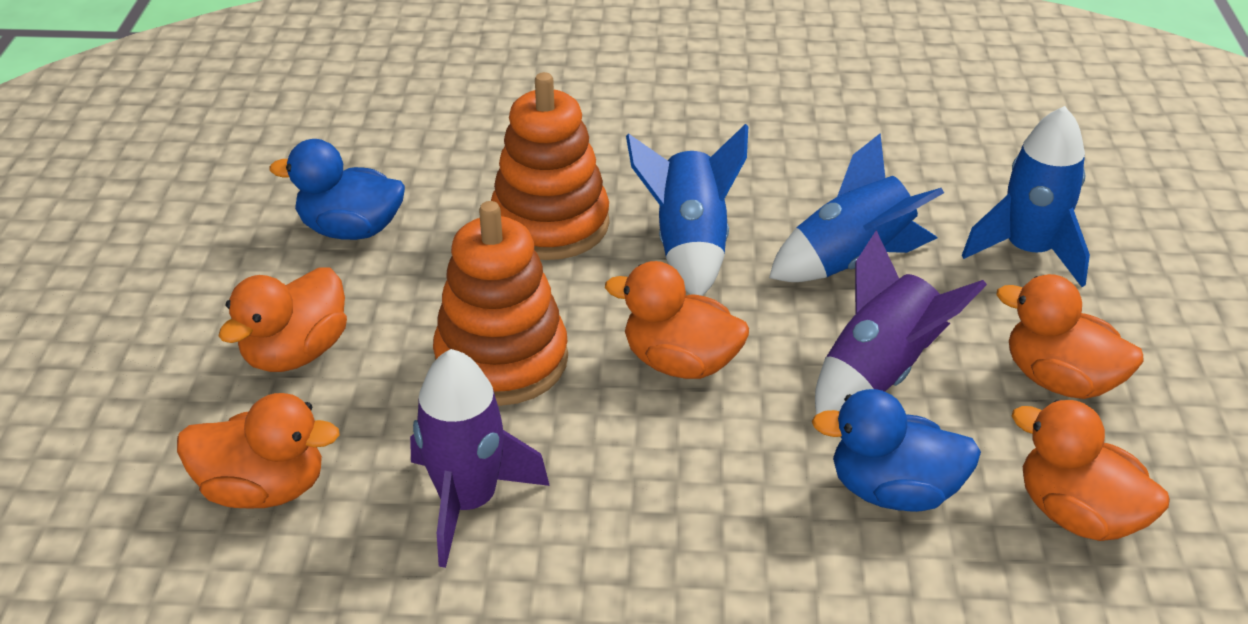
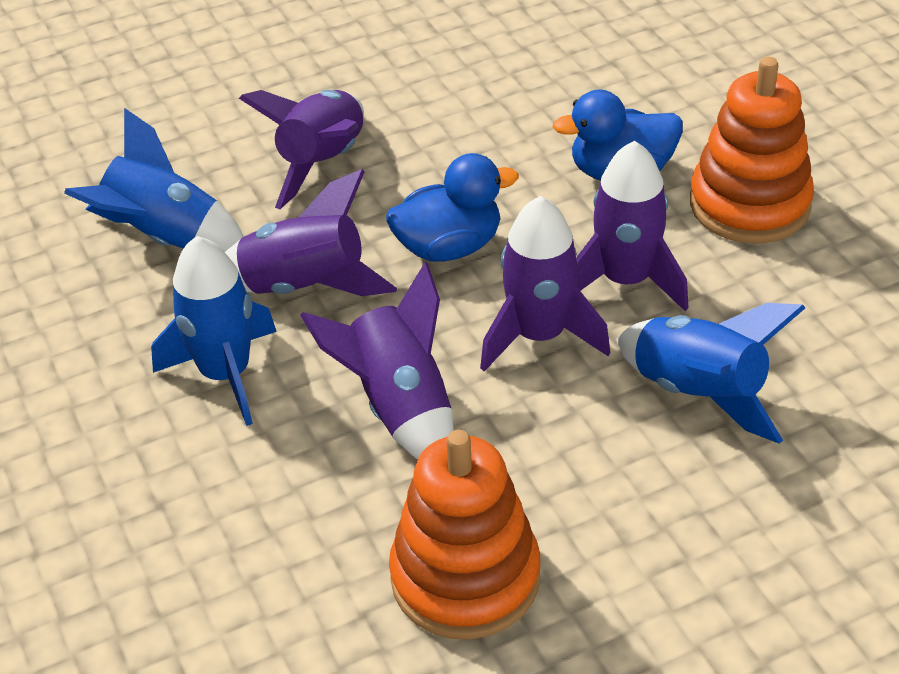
orange duck: [177,393,340,508] [219,267,347,372] [605,261,749,379] [997,274,1144,399] [1012,399,1170,541] = 5 -> none = 0
purple rocket: [410,349,550,568] [815,230,987,415] = 2 -> [225,169,397,296] [239,90,364,209] [300,262,454,460] [480,196,610,371] [576,141,689,311] = 5

